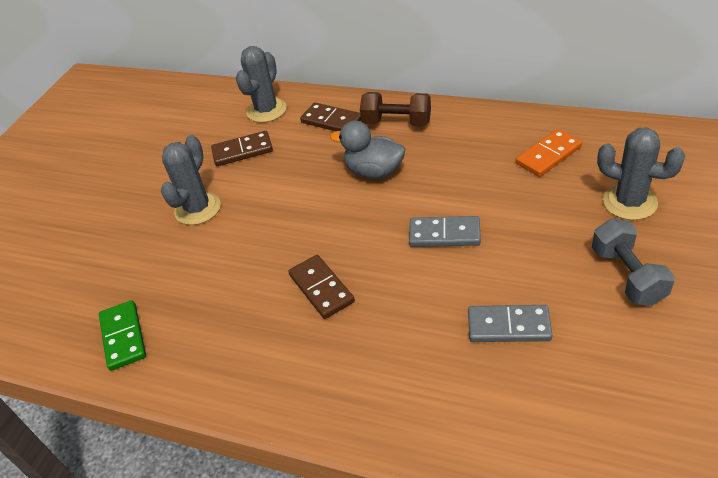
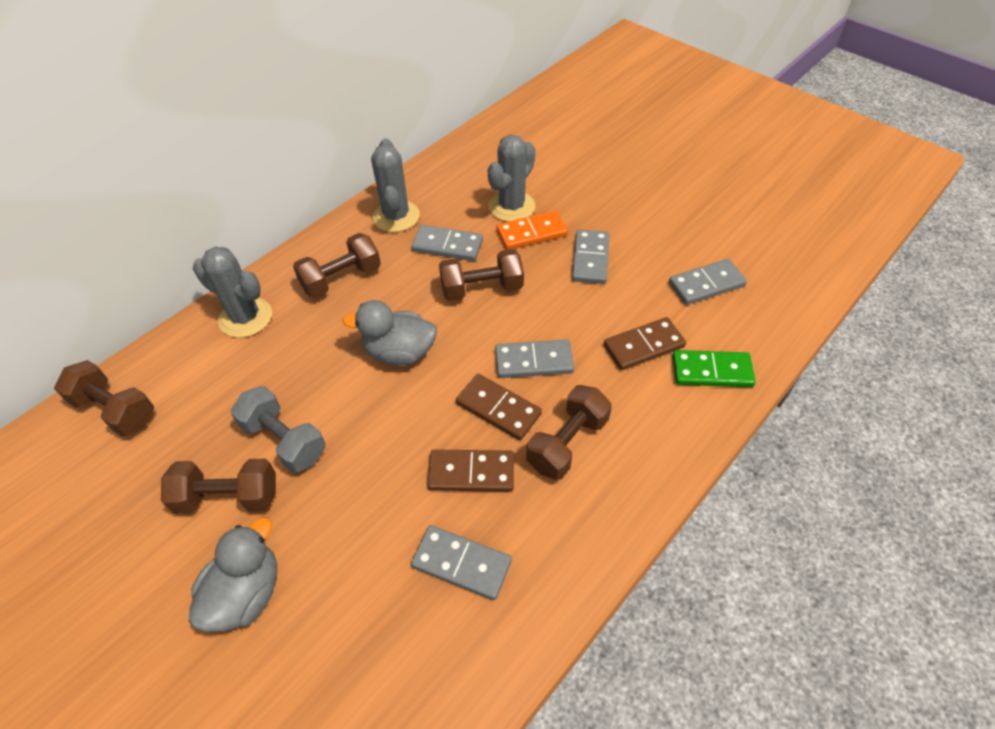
brown dumbbell: [360,92,431,126] = 1 -> [54,360,154,437] [161,458,276,514] [293,233,381,298] [439,249,524,301] [526,385,612,480] = 5
grey domino: [409,216,481,247] [468,305,552,342] = 2 -> [411,225,483,261] [411,525,512,600] [495,340,574,378] [572,229,610,284] [669,259,747,305] = 5
grey duck: [330,120,405,179] = 1 -> [189,517,277,632] [342,300,437,366] = 2

